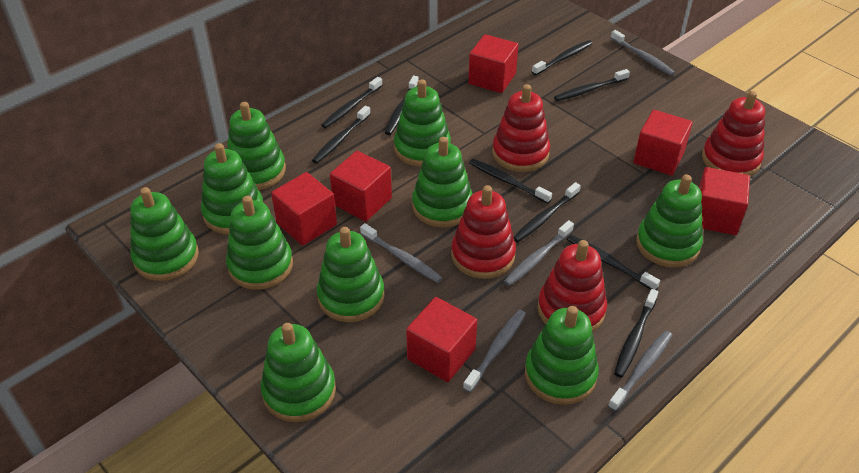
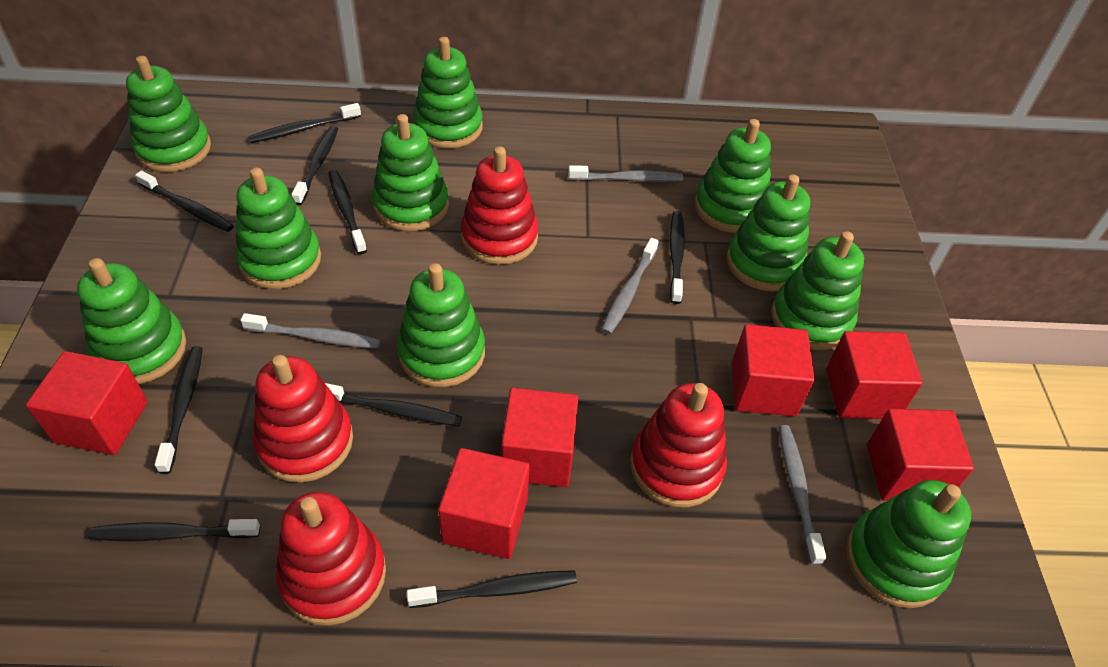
grey toothbrush: [360,223,442,283] [463,310,526,393] [503,220,574,286] [608,331,673,411] [611,30,675,76] = 5 -> [241,313,381,349] [568,165,683,182] [601,238,659,334] [778,425,826,565] = 4

